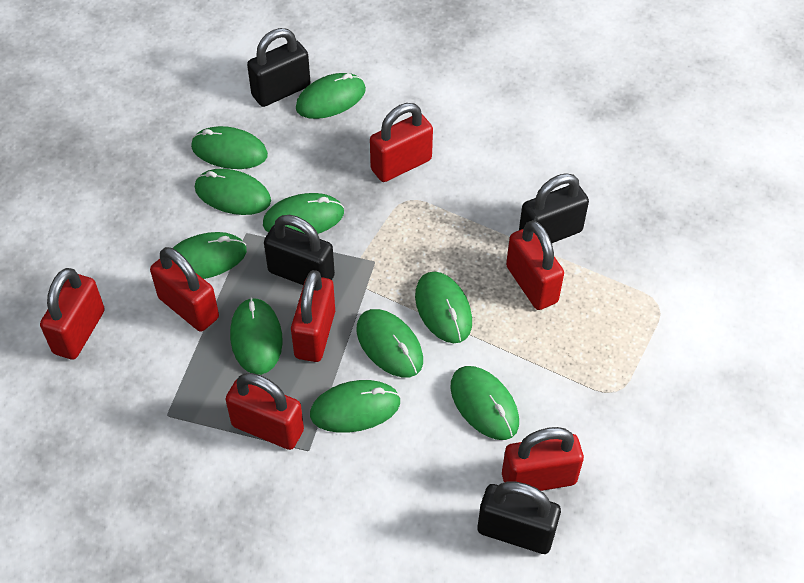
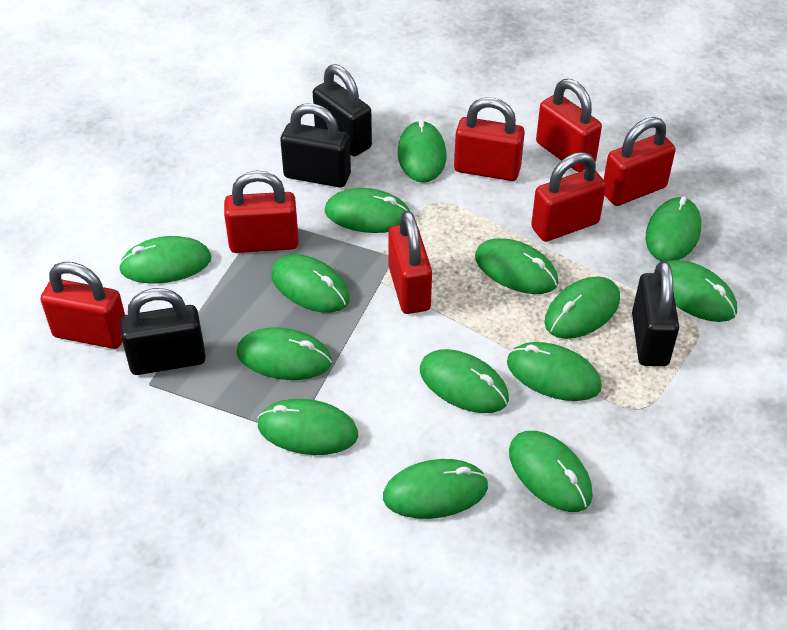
green mouse: [173,232,247,279] [191,126,268,169] [195,169,271,215] [230,297,283,375] [263,193,344,234] [296,73,366,119] [310,380,400,433] [356,309,423,377] [415,272,472,343] [450,366,519,440] = 10 -> [119,236,212,284] [237,328,332,380] [258,399,358,455] [271,254,350,313] [325,188,410,233] [383,459,488,519] [398,119,446,183] [420,349,509,413] [475,238,558,294] [507,342,602,401] [509,431,593,512] [544,276,620,339] [646,196,701,262] [667,260,737,322] = 14

